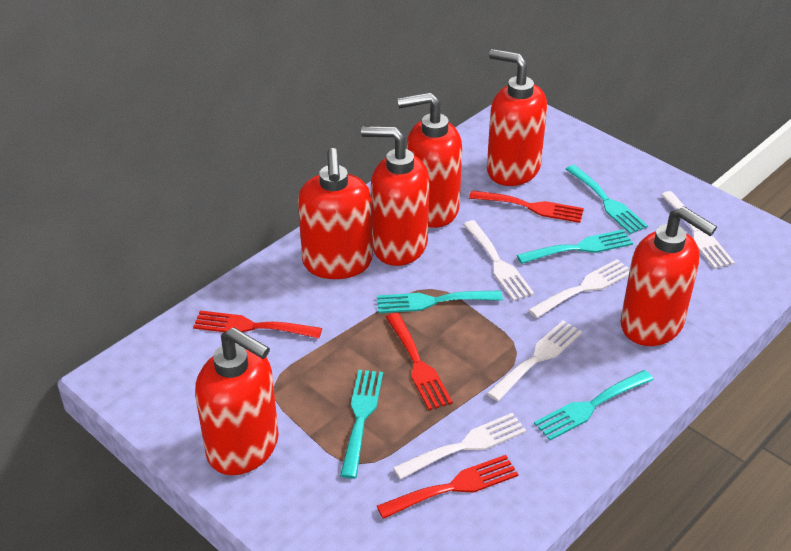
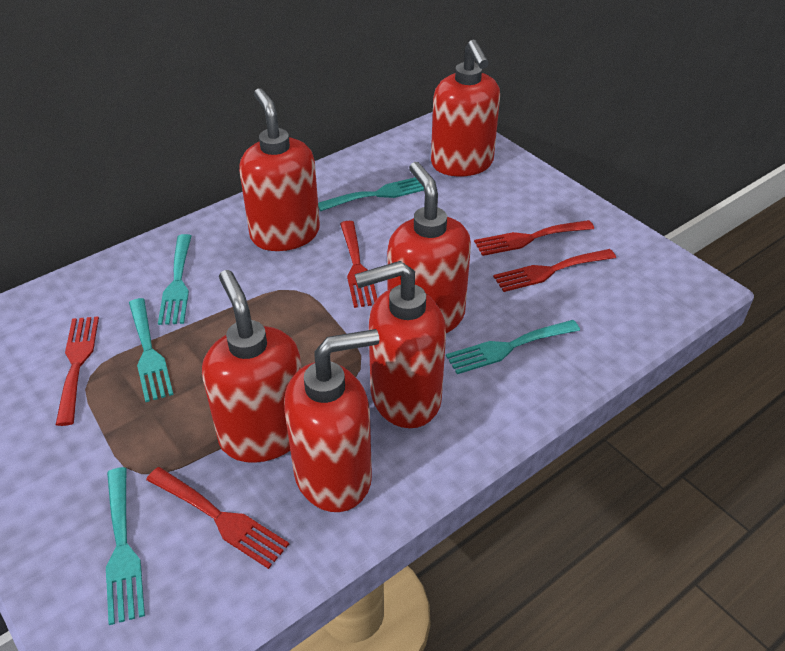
red fork: [193,310,322,338] [377,455,519,519] [386,313,453,410] [469,190,584,223] = 4 -> [56,316,99,426] [146,467,289,569] [340,221,378,308] [474,220,594,256] [493,249,616,292] = 5
white fork: [393,413,526,479] [463,220,534,301] [487,321,582,401] [528,259,630,318] [661,191,735,269] = 5 -> none = 0

